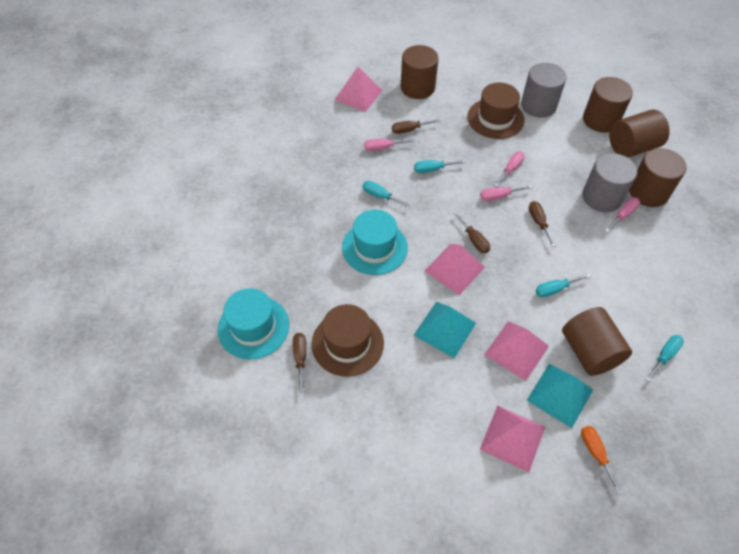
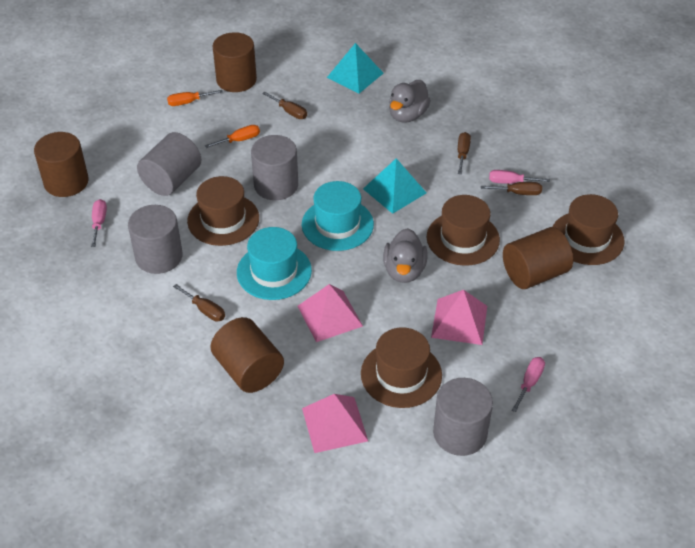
brown cylinder: [401,45,439,99] [562,307,632,376] [583,77,633,133] [609,110,670,158] [629,148,686,207] = 5 -> [34,132,89,197] [210,317,284,393] [213,32,257,92] [503,227,573,289] = 4
brown hat: [312,304,384,377] [467,82,525,139] = 2 -> [187,176,259,246] [361,327,442,408] [427,195,500,266] [552,194,624,265] = 4
grey cylinder: [521,63,566,118] [582,153,637,212] = 2 -> [128,205,183,274] [137,132,202,196] [251,135,298,200] [433,378,493,456] = 4
grey duck: none = 0 -> [383,228,428,283] [389,80,431,123] = 2
orange screwdriver: [581,426,623,495] = 1 -> [167,90,223,106] [205,125,260,148] = 2
pink pyramid: [334,67,382,112] [424,244,485,295] [480,405,545,473] [484,321,549,381] = 4 -> [298,284,363,342] [302,394,368,453] [431,290,487,345] = 3
pink screwdriver: [364,139,415,151] [480,185,533,201] [494,151,525,186] [605,197,640,232] = 4 -> [91,199,107,247] [489,170,550,184] [512,357,545,412] = 3
turquoise screwdriver: [363,181,411,208] [414,160,466,173] [535,274,591,297] [646,335,684,381] = 4 -> none = 0

